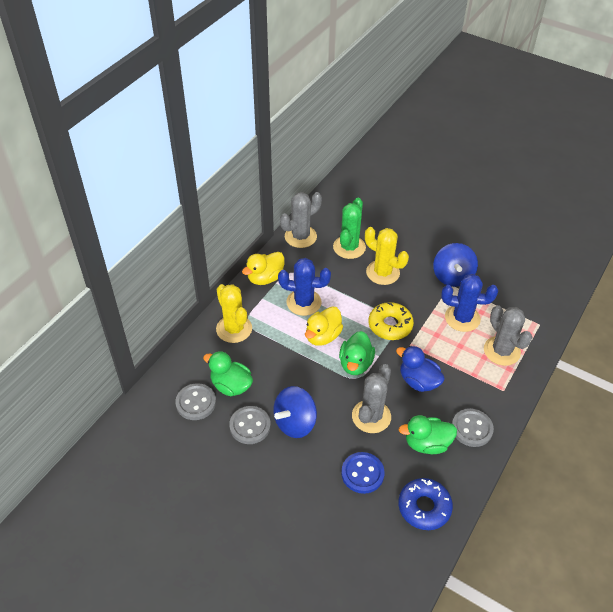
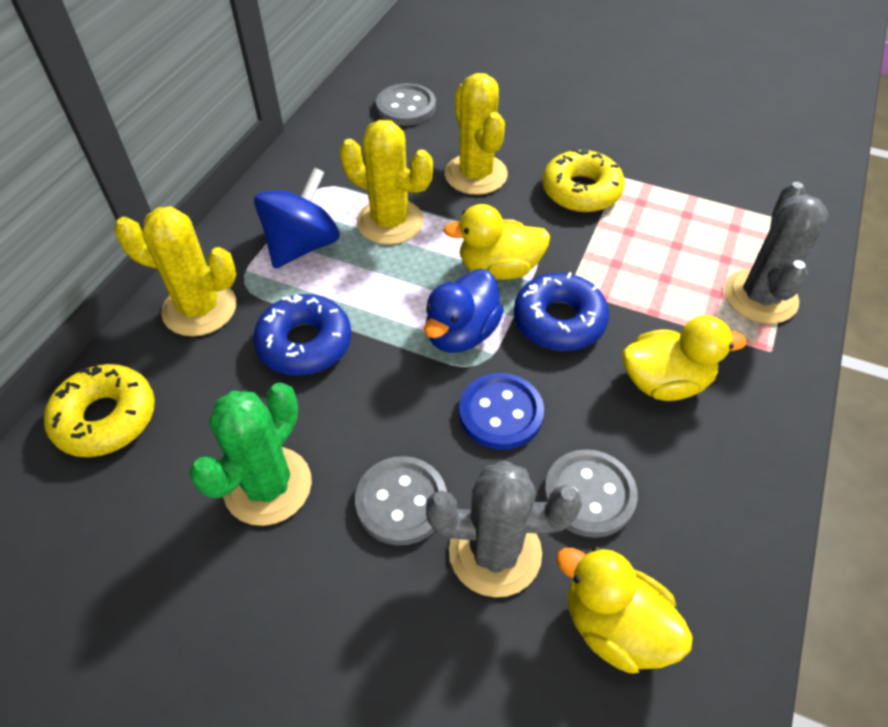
blue cactus: [278,258,331,316] [441,274,498,332] = 2 -> none = 0
blue donut: [398,478,453,530] = 1 -> [253,294,352,376] [514,272,609,351] = 2
blue spinning top: [273,386,317,438] [433,243,478,287] = 2 -> [254,167,340,269] = 1
green duck: [203,351,253,396] [339,331,375,375] [399,415,457,454] = 3 -> none = 0
grey cactus: [280,192,322,248] [352,364,391,433] [484,306,532,366] = 3 -> [426,460,582,597] [724,182,828,324] = 2
yellow cactus: [216,284,252,343] [365,227,409,285] = 2 -> [114,206,236,336] [340,120,433,245] [445,73,508,195] = 3
yellow donut: [368,302,414,340] = 1 -> [44,364,155,457] [542,149,625,212] = 2
yellow duck: [242,252,284,285] [305,307,343,346] = 2 -> [443,204,550,280] [556,547,693,673] [623,315,747,401] = 3

